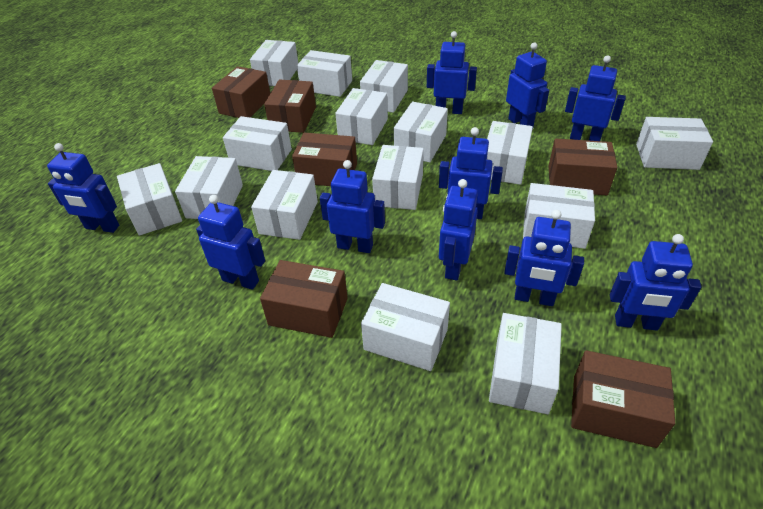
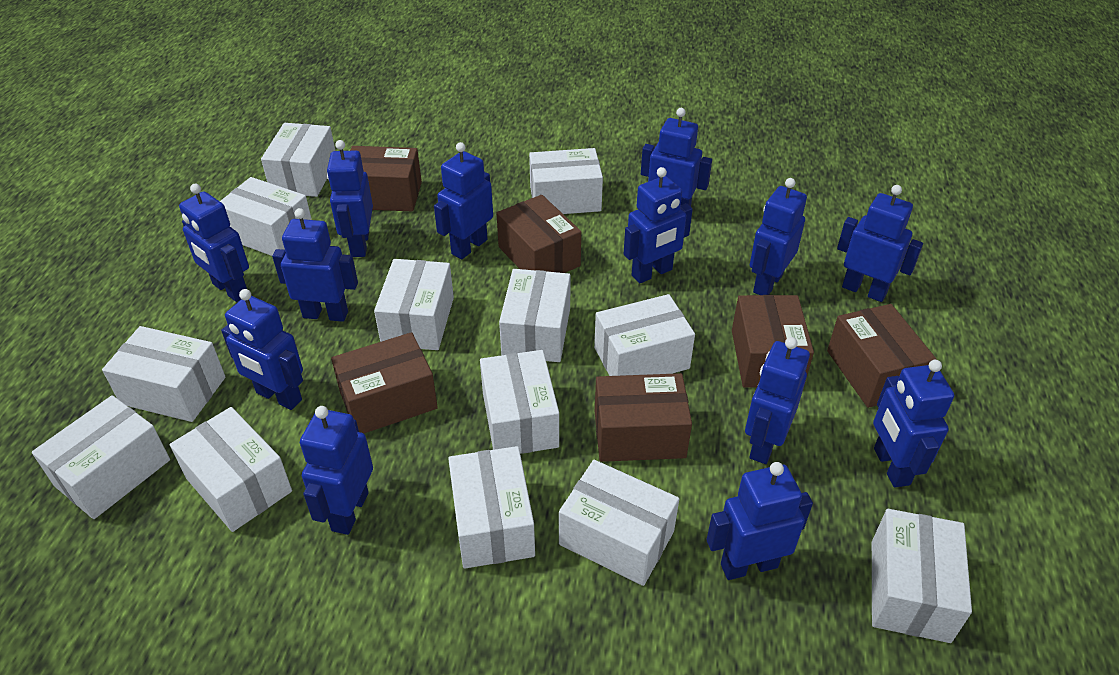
blue robot: [47,143,119,233] [196,195,265,290] [320,160,385,253] [427,31,477,114] [439,127,503,219] [439,179,478,281] [504,210,584,306] [506,42,549,127] [565,55,626,141] [610,234,702,330] = 10 -> [179,184,249,302] [221,289,303,410] [272,208,358,322] [300,406,373,535] [327,140,373,257] [434,142,493,259] [624,167,693,283] [641,108,712,206] [706,462,813,580] [745,337,810,464] [750,178,807,295] [837,185,923,302] [873,360,954,487] = 13
white box: [117,163,182,236] [175,156,243,219] [223,116,292,171] [250,40,298,86] [251,170,318,240] [297,50,352,97] [335,88,388,145] [360,60,408,113] [361,283,450,371] [372,145,424,210] [394,102,448,162] [487,121,533,185] [489,313,562,414] [523,183,595,249] [636,117,713,170] = 15 -> [32,395,170,519] [102,326,225,422] [170,407,292,532] [220,177,312,256] [261,123,335,197] [374,259,454,350] [448,446,535,569] [480,350,559,454] [499,269,571,362] [529,148,603,214] [559,460,679,586] [594,294,695,376] [872,509,972,643] = 13

